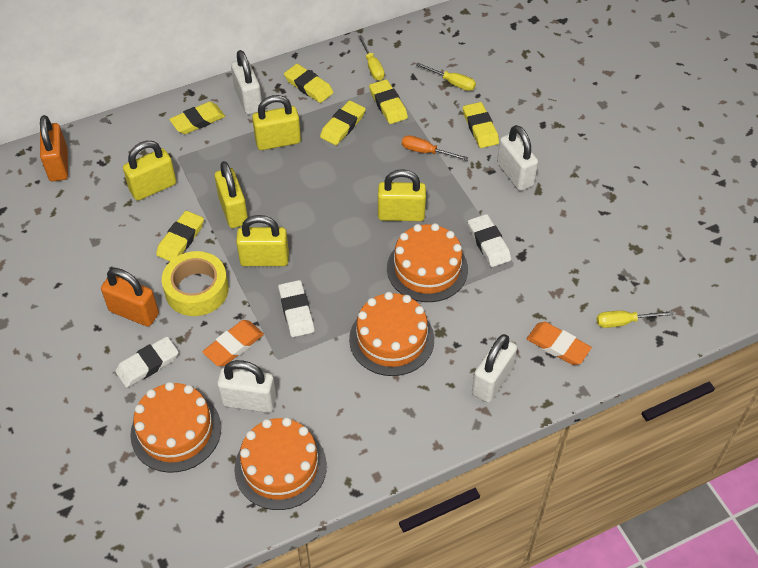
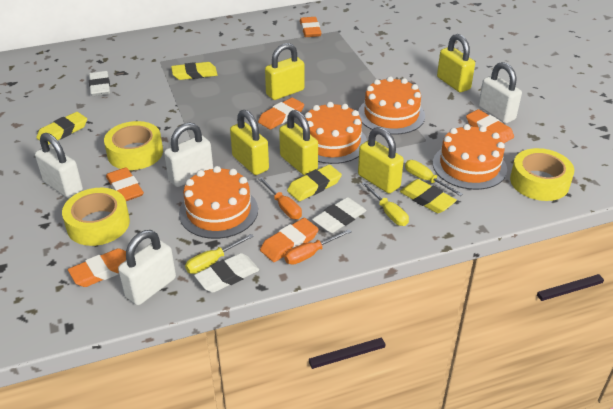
orange eraser: [202,320,264,366] [527,322,592,365] = 2 -> [68,248,126,287] [106,167,144,201] [258,97,304,130] [260,218,319,262] [300,17,321,37] [466,109,514,143] = 6
orange padlock: [40,115,68,181] [101,268,159,326] = 2 -> none = 0
orange screwdriver: [402,135,468,161] = 1 -> [258,177,302,219] [284,229,352,265] = 2
yellow eraser: [156,211,204,261] [169,102,225,134] [284,64,334,103] [320,100,366,145] [369,79,408,124] [463,102,499,148] = 6 -> [36,112,87,145] [171,62,217,80] [287,165,342,201] [400,179,457,213] = 4
yellow tape: [162,251,229,316] = 1 -> [62,188,130,246] [104,121,163,170] [510,148,574,201] = 3

